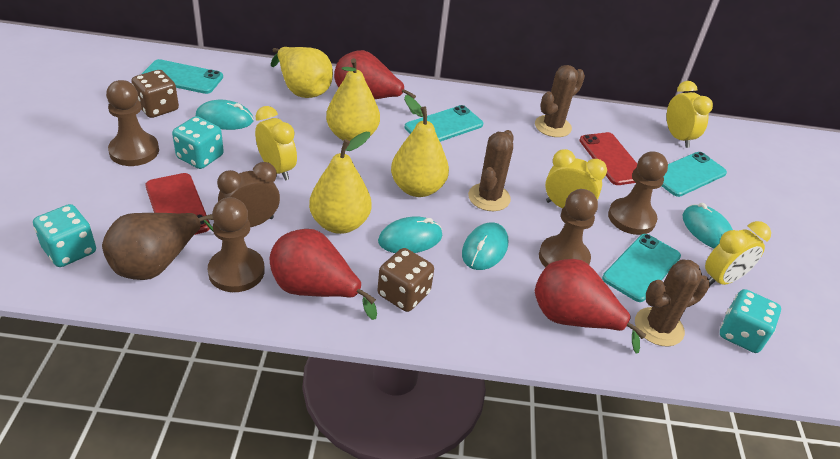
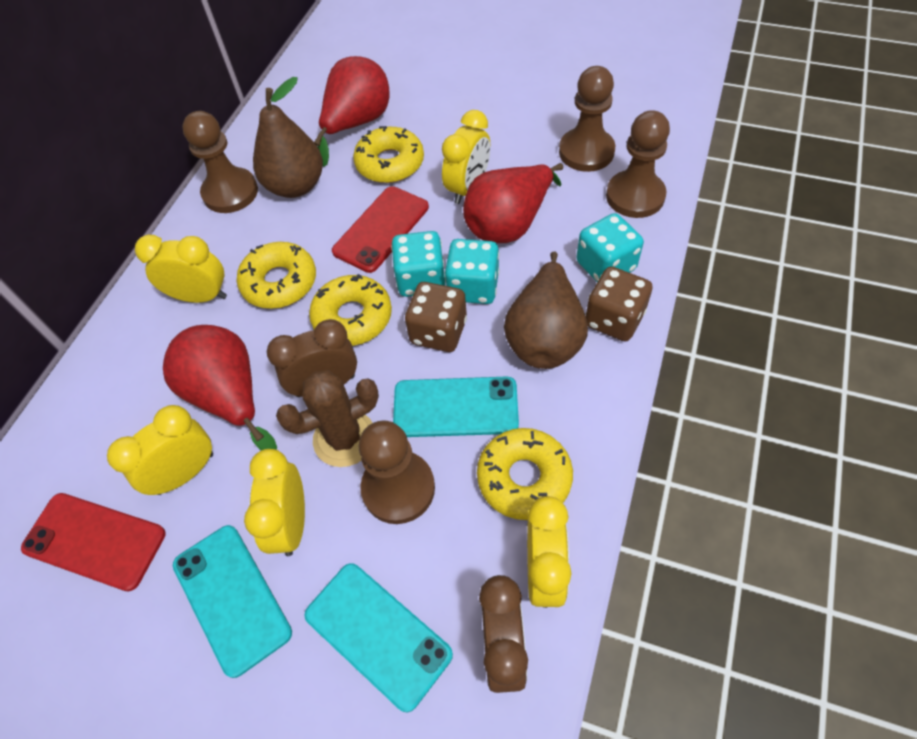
brown cactus: [468,130,514,211] [535,65,585,137] [635,259,710,346] = 3 -> [276,370,379,467] = 1
brown clock: [217,162,280,227] = 1 -> [267,319,357,397] [479,575,528,693] = 2
brown pear: [102,213,213,280] = 1 -> [253,77,323,198] [504,251,588,369] = 2
turquoise mouse: [196,100,254,130] [378,217,442,253] [462,222,508,270] [683,203,733,249] = 4 -> none = 0
turquoise phone: [142,59,223,94] [405,105,483,142] [602,234,681,302] [662,152,727,197] = 4 -> [173,525,292,678] [304,563,453,712] [393,376,519,437] = 3
yellow clock: [255,106,297,180] [545,149,607,208] [667,81,713,148] [705,221,771,285] = 4 -> [107,405,213,495] [135,235,227,303] [244,449,305,556] [442,110,490,204] [527,496,572,608] = 5
yellow donut: none = 0 -> [237,242,316,309] [309,274,392,346] [353,126,424,183] [477,428,573,520] = 4
yellow pear: [271,47,333,98] [309,132,371,234] [326,58,380,141] [391,95,449,197] = 4 -> none = 0

